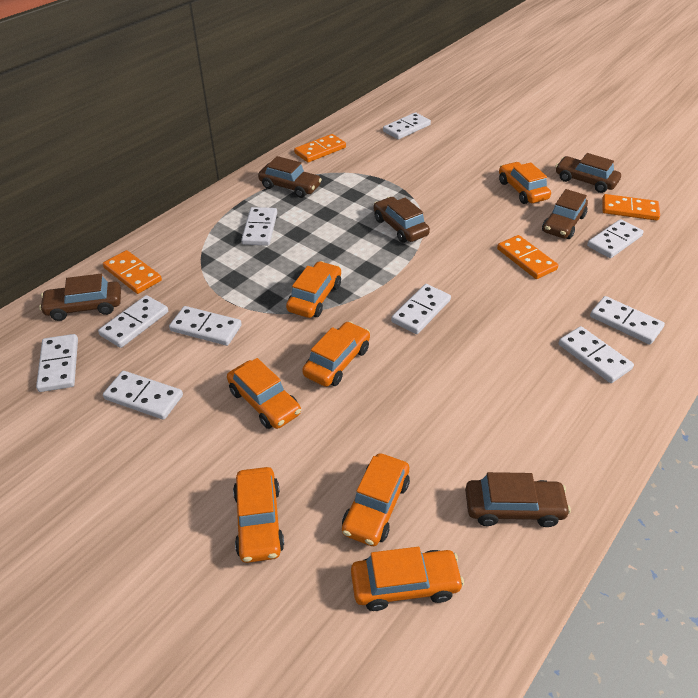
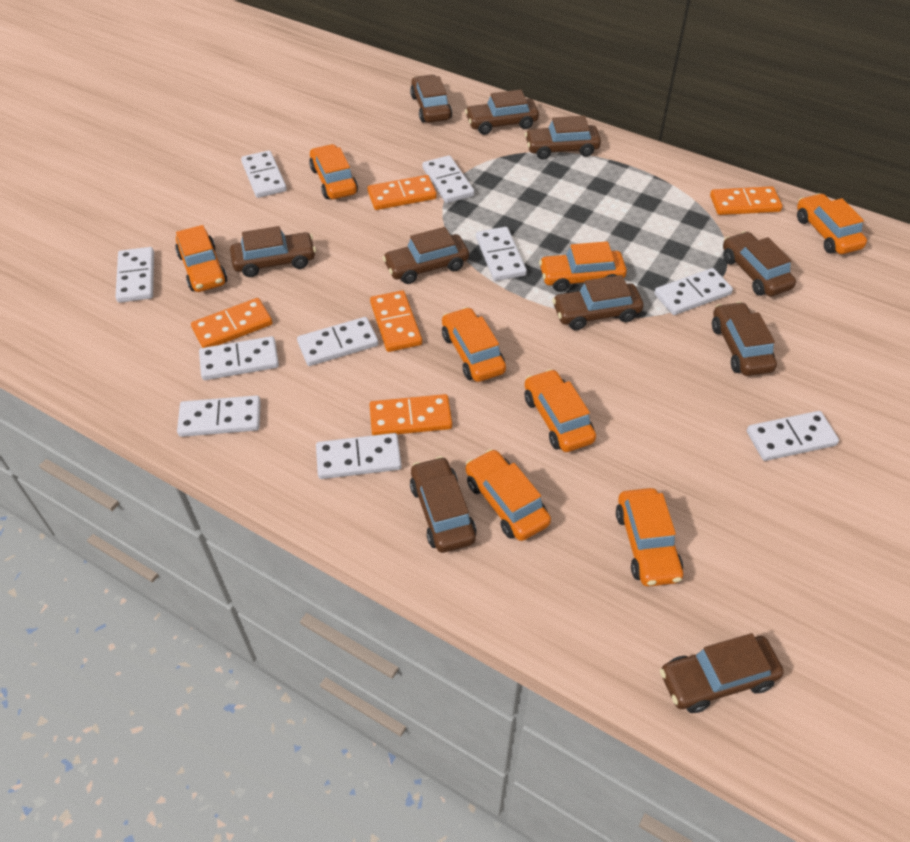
brown car: [39,274,121,321] [258,156,322,198] [374,197,430,243] [465,472,571,527] [542,189,588,239] [556,153,621,193] = 6 -> [230,226,316,277] [383,227,469,284] [410,75,452,123] [410,456,477,553] [465,90,539,135] [525,116,601,160] [552,275,643,330] [660,633,784,713] [712,302,777,376] [723,231,796,296] = 10
orange car: [227,358,301,429] [233,467,284,563] [286,261,341,318] [302,321,370,387] [342,453,410,546] [351,547,464,611] [499,162,551,204] = 7 -> [175,225,227,292] [309,144,358,199] [442,307,506,382] [466,449,551,541] [525,369,596,452] [539,241,627,292] [616,488,683,587] [797,193,867,254] = 8
orange domino: [103,250,162,294] [294,134,346,162] [497,235,558,279] [602,194,660,221] = 4 -> [191,298,272,348] [367,175,437,210] [369,394,452,435] [370,290,422,352] [710,186,782,215] = 5

